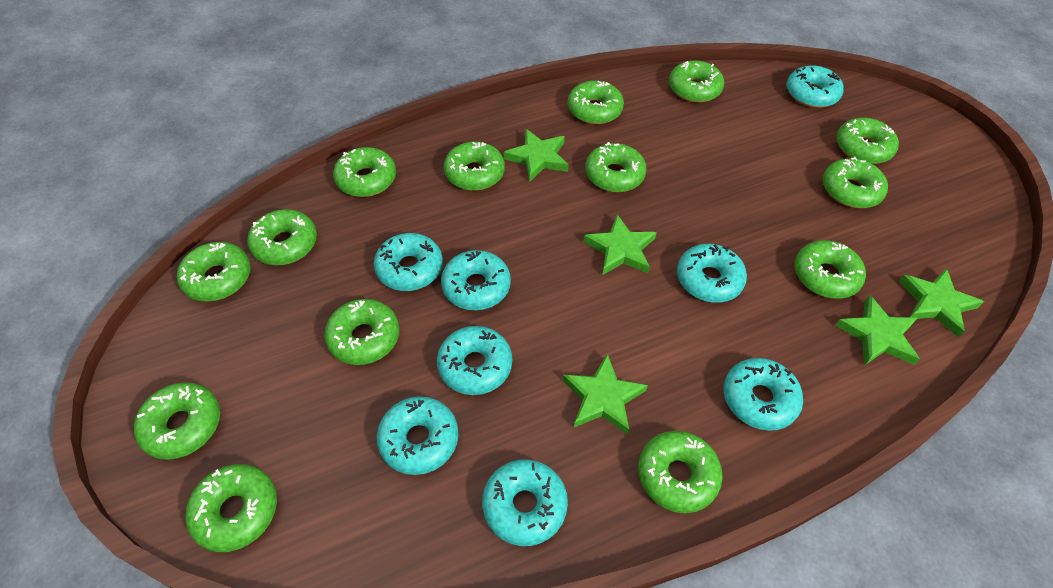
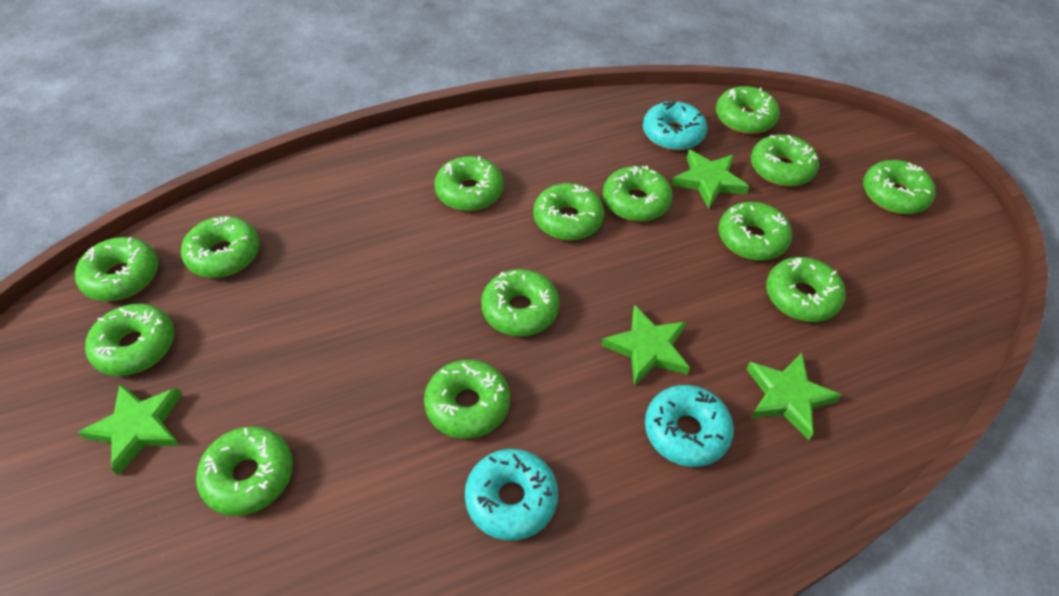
green star: [503,129,568,182] [562,354,648,435] [583,214,657,275] [835,295,920,366] [899,268,984,337] = 5 -> [78,384,182,475] [601,305,690,386] [672,150,749,209] [746,353,842,440] = 4
turquoise donut: [374,233,443,291] [377,396,459,475] [437,326,512,395] [441,250,511,310] [482,459,568,546] [677,244,747,303] [724,358,803,431] [786,65,844,108] = 8 -> [465,449,558,541] [643,101,707,150] [645,385,734,467] = 3

